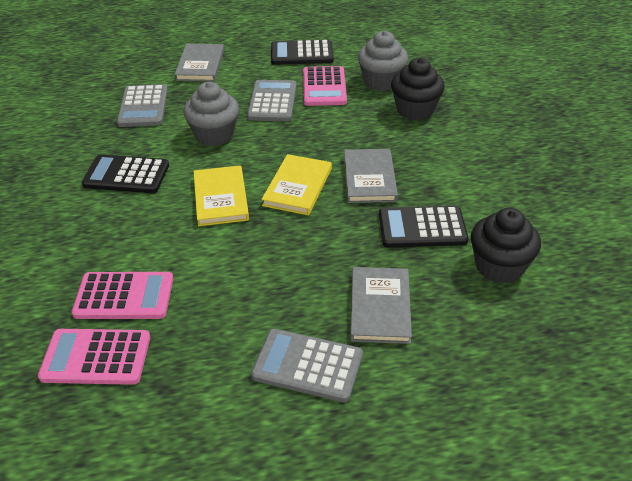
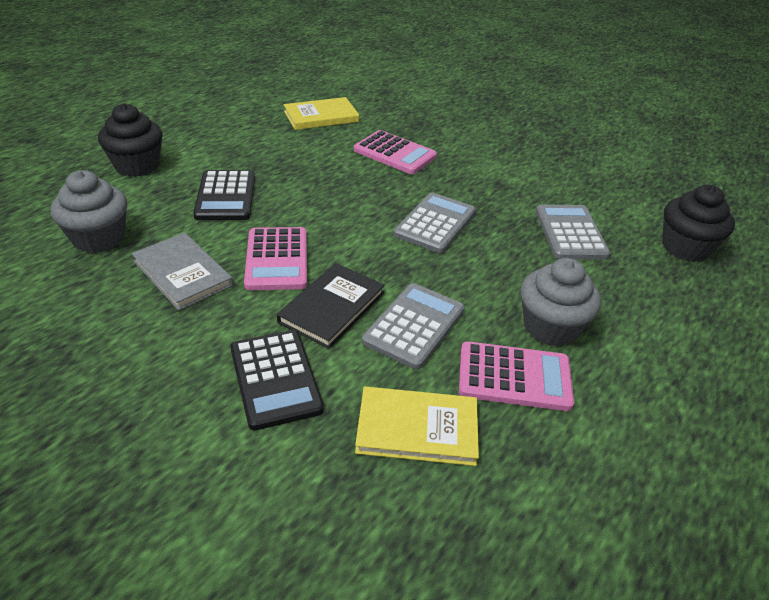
black book: none = 0 -> [277,263,385,349] = 1
black calculator: [82,154,169,193] [271,40,334,65] [379,206,468,248] = 3 -> [193,170,255,220] [230,330,324,430] = 2
grey book: [175,44,224,82] [344,149,398,203] [350,267,412,344] = 3 -> [132,233,233,311] = 1

